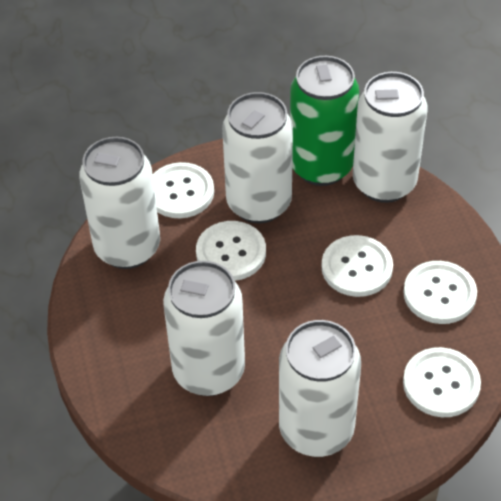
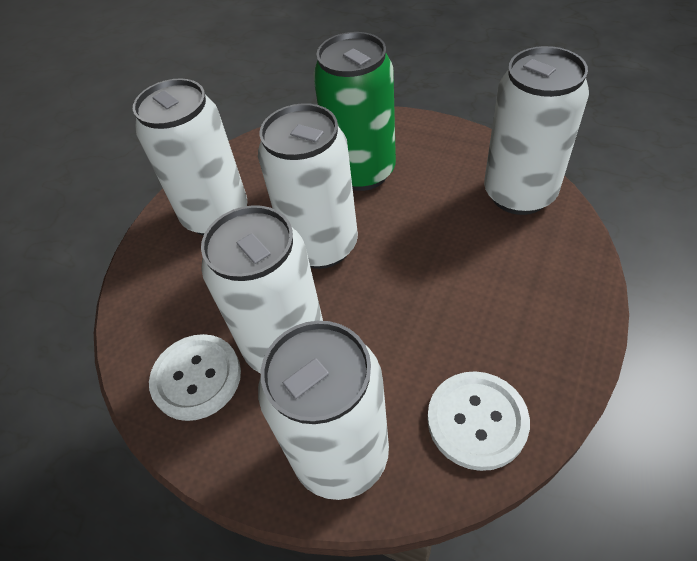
white button: [153,162,214,218] [196,221,266,281] [322,235,393,297] [403,261,477,324] [403,347,481,417] = 5 -> [149,334,241,421] [428,371,530,471] = 2

